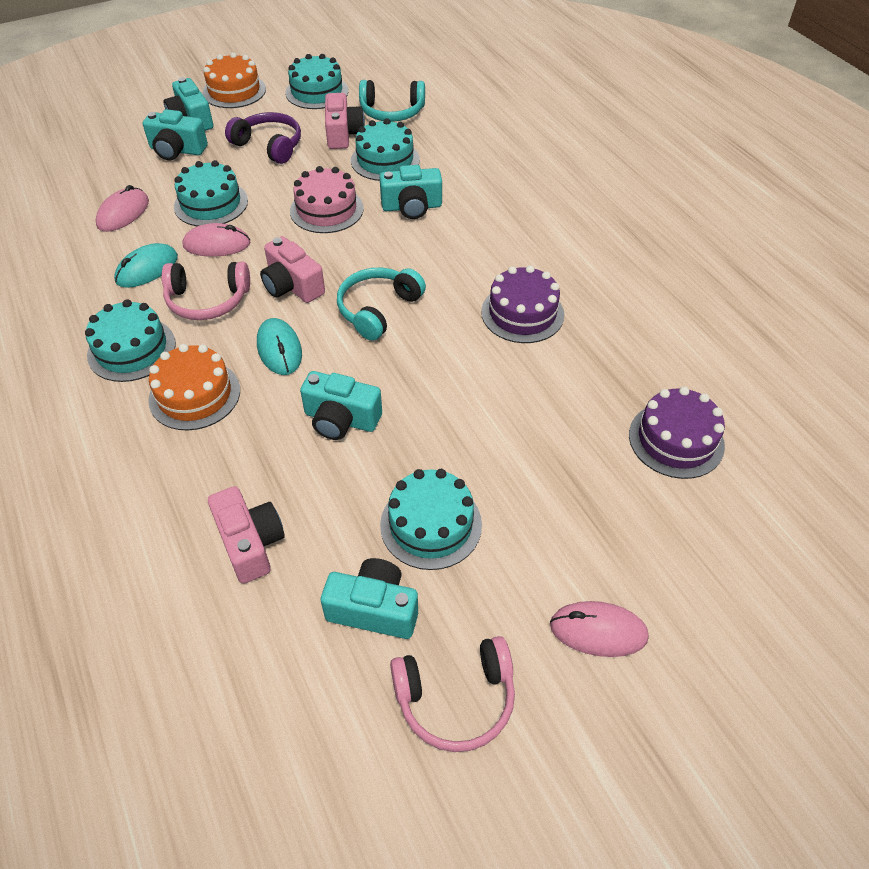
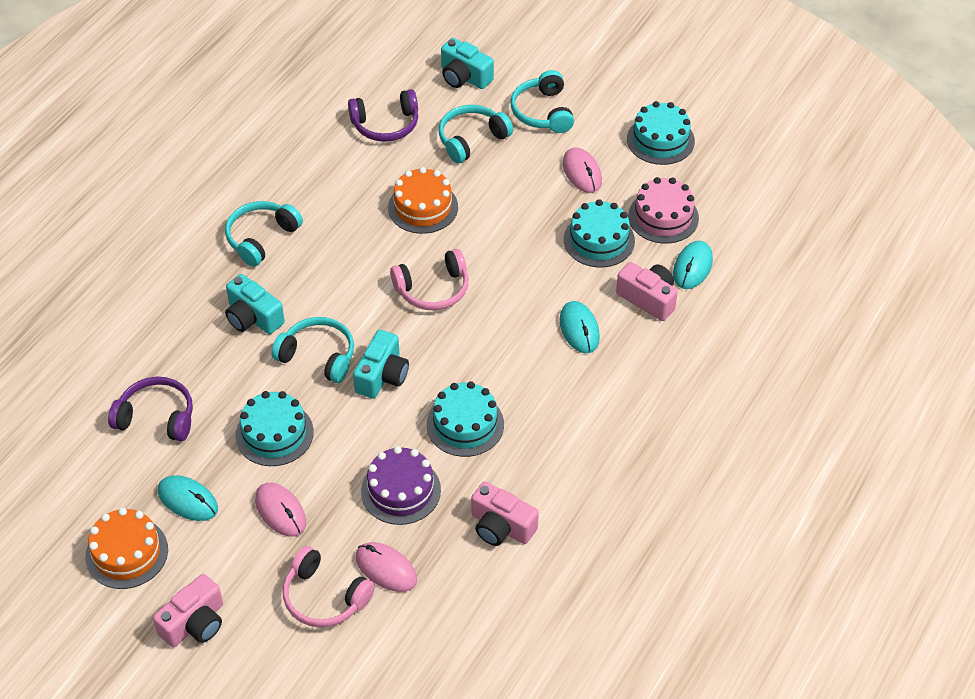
purple cake: [481,265,564,343] [629,386,725,479] = 2 -> [361,446,441,525] = 1
purple headphones: [225,112,301,164] = 1 -> [108,376,193,441] [348,89,418,142] = 2
turquoise cake: [85,299,176,382] [174,160,248,226] [285,54,349,109] [351,118,420,181] [380,469,482,570] = 5 -> [235,391,314,466] [427,381,504,457] [564,199,635,267] [627,101,695,165] = 4
turquoise camera: [143,109,208,160] [164,77,214,131] [300,371,382,440] [321,558,418,639] [380,165,442,219] = 5 -> [225,274,285,334] [353,330,409,399] [441,38,494,89] = 3
turquoise headphones: [337,267,426,341] [359,80,425,122] = 2 -> [225,201,303,267] [271,317,354,383] [439,105,513,163] [511,70,574,133] = 4
turquoise mouse: [114,243,178,288] [257,318,302,375] = 2 -> [158,475,218,521] [559,301,600,353] [673,241,713,289] = 3

